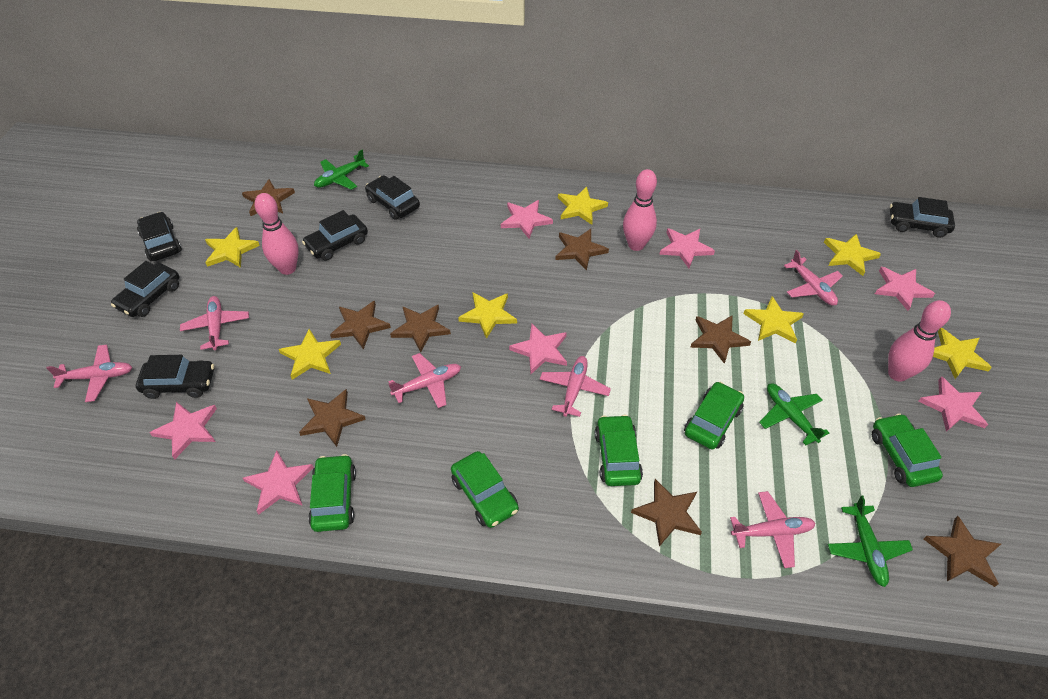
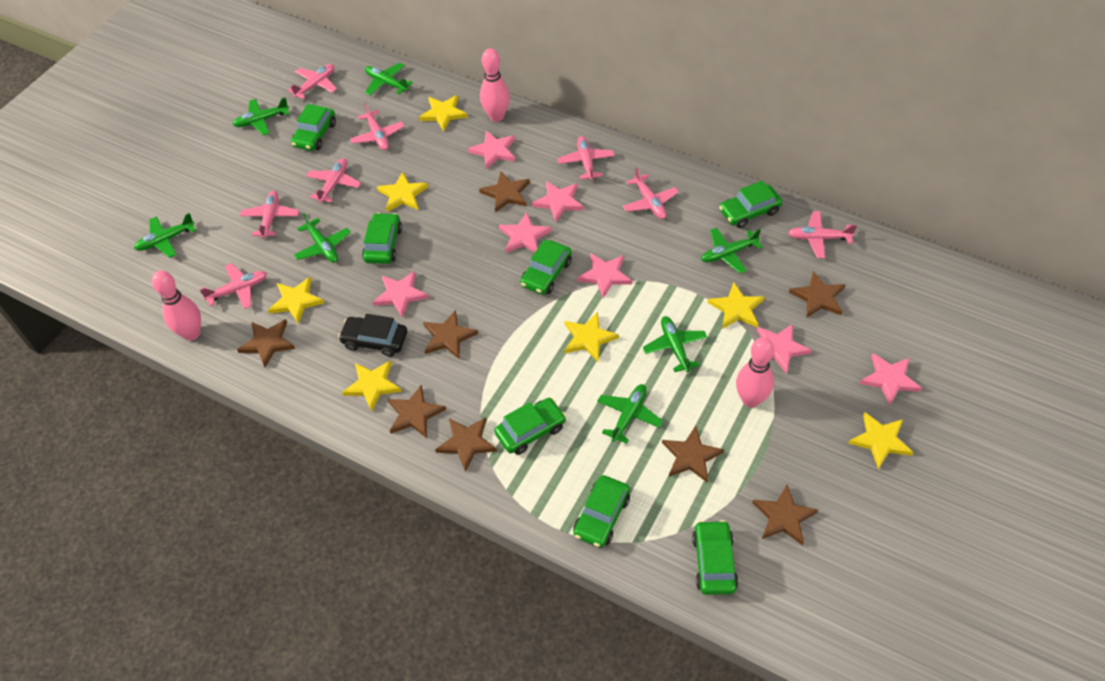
black car: [111,261,180,317] [136,355,214,399] [137,212,182,261] [302,210,368,260] [365,175,420,220] [890,197,955,238] = 6 -> [338,314,407,357] = 1
green car: [308,454,356,532] [451,451,519,528] [595,415,643,486] [684,382,744,450] [872,413,943,487] = 5 -> [291,104,336,151] [362,212,402,264] [494,398,566,455] [520,240,572,295] [573,475,630,548] [692,520,738,595] [719,181,782,228] = 7
green plane: [314,150,369,190] [759,383,829,445] [828,495,913,587] = 3 -> [134,213,196,258] [232,97,289,135] [294,213,351,263] [365,63,413,95] [597,384,663,444] [643,316,707,372] [701,228,763,273] = 7
pink plane: [46,345,132,402] [180,296,249,350] [388,353,461,408] [540,356,611,417] [730,491,816,568] [784,250,843,306] = 6 -> [200,263,267,309] [240,190,299,239] [288,64,337,99] [306,158,361,203] [350,103,405,150] [557,136,615,181] [623,167,679,219] [788,211,857,258] = 8

